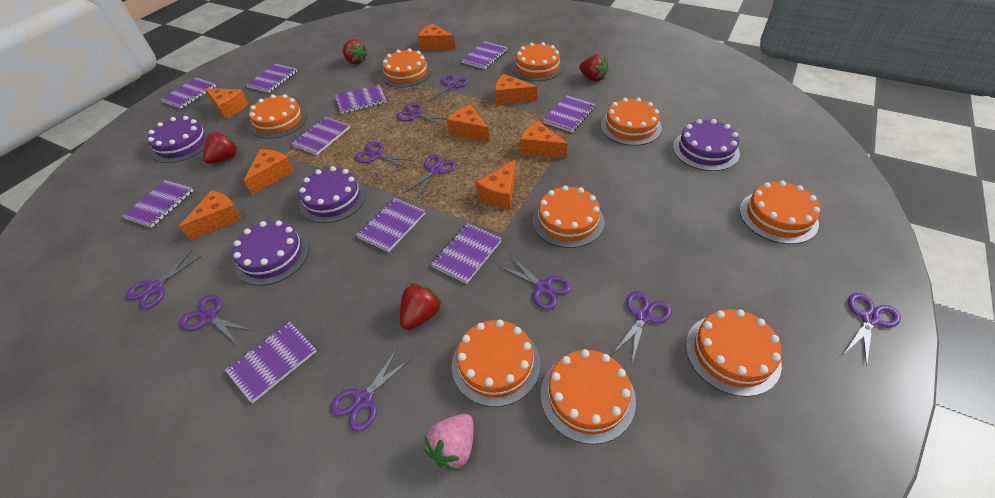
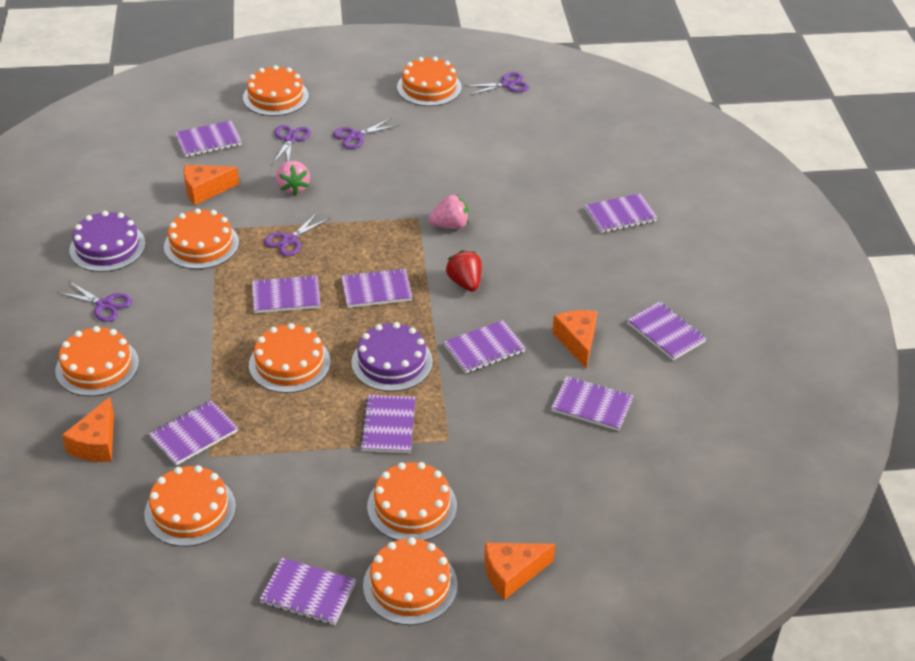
orange cake: [249,94,307,139] [381,48,432,88] [452,320,540,407] [512,42,563,81] [533,185,604,248] [541,349,636,444] [601,98,662,146] [686,309,782,397] [740,181,820,244] = 9 -> [55,326,139,396] [144,465,236,546] [164,208,239,269] [243,65,309,116] [249,323,331,393] [363,537,458,625] [367,462,457,541] [397,57,462,106] = 8
orange cheese: [179,190,242,240] [205,88,249,119] [244,149,294,195] [418,24,455,50] [447,105,490,143] [476,160,516,209] [495,74,537,105] [520,121,567,159] = 8 -> [62,397,114,462] [184,165,239,205] [484,543,555,600] [552,310,597,368] = 4
pink strawberry: [425,414,474,471] = 1 -> [276,161,310,195] [428,195,469,229] = 2
purple cake: [148,116,211,163] [232,220,309,286] [299,166,366,223] [673,119,740,171] = 4 -> [69,211,146,272] [351,322,433,392] = 2
purple scissors: [126,250,202,309] [179,295,253,345] [330,349,412,432] [355,142,414,168] [396,103,448,126] [404,155,456,198] [428,75,468,104] [499,254,571,310] [613,291,671,362] [845,293,901,366] = 10 -> [57,281,132,322] [264,213,330,256] [272,125,311,164] [333,118,399,149] [464,72,529,95] = 5
red strawberry: [203,131,238,164] [342,39,368,64] [400,283,442,330] [579,54,609,82] = 4 -> [446,250,482,292] = 1

